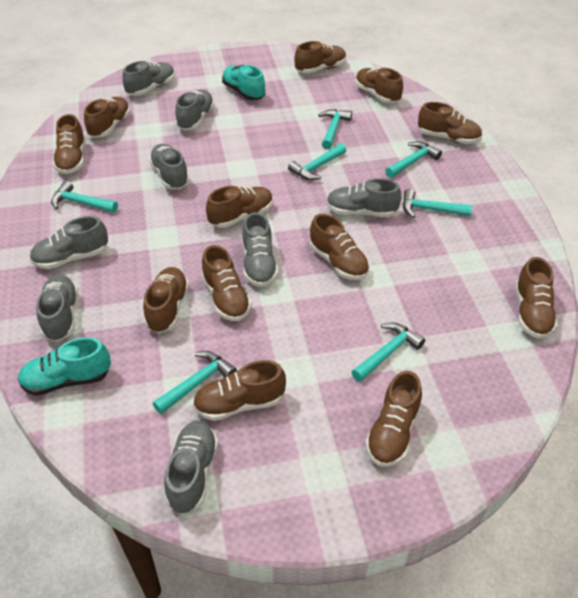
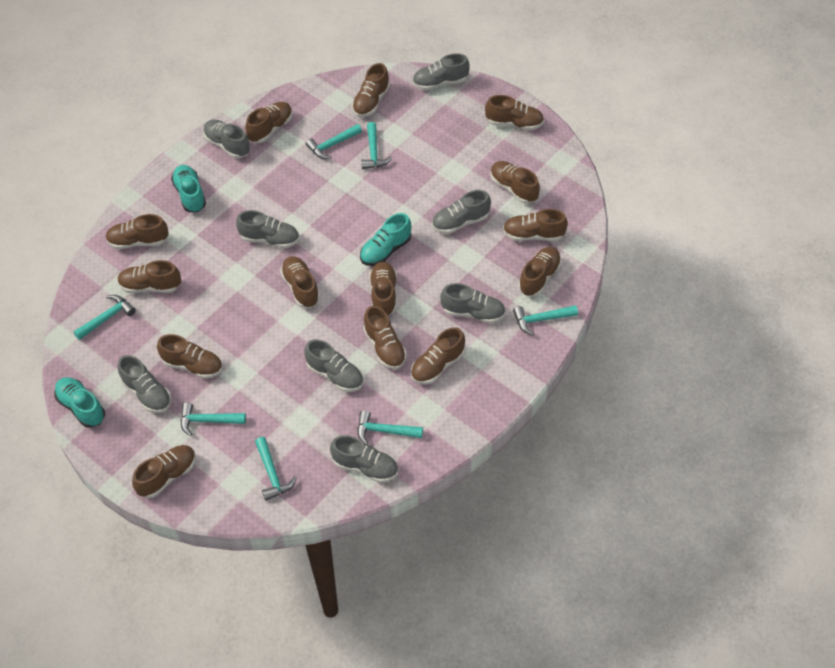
brown shoe: [53,114,86,174] [84,97,130,138] [143,267,189,333] [193,360,286,421] [202,245,252,321] [206,186,273,228] [294,41,346,74] [310,214,370,280] [355,68,403,103] [365,371,422,467] [418,102,482,144] [515,257,557,339] = 12 -> [106,214,169,249] [118,260,181,293] [132,445,196,498] [157,334,223,379] [245,102,293,143] [280,256,320,308] [352,63,390,117] [363,306,407,369] [369,262,397,316] [411,327,465,384] [485,95,544,130] [490,161,540,204] [503,209,568,241] [519,247,561,296] = 14
turquoise shoe: [18,337,111,396] [222,65,265,100] = 2 -> [54,377,105,428] [171,165,206,212] [360,213,411,266] = 3

